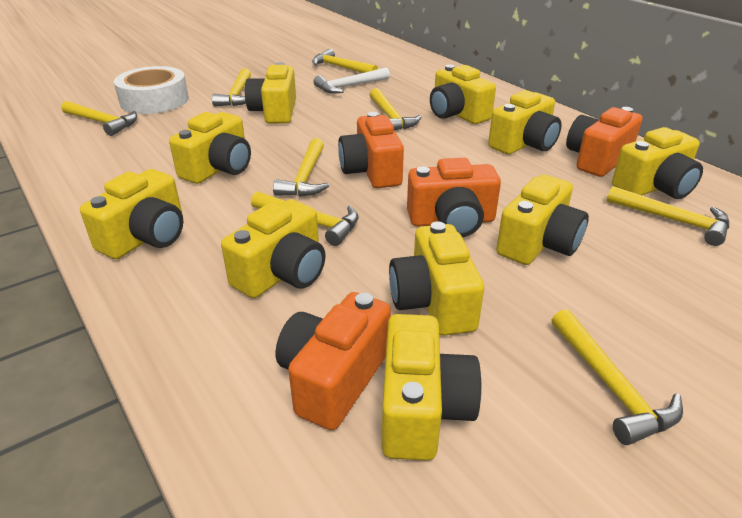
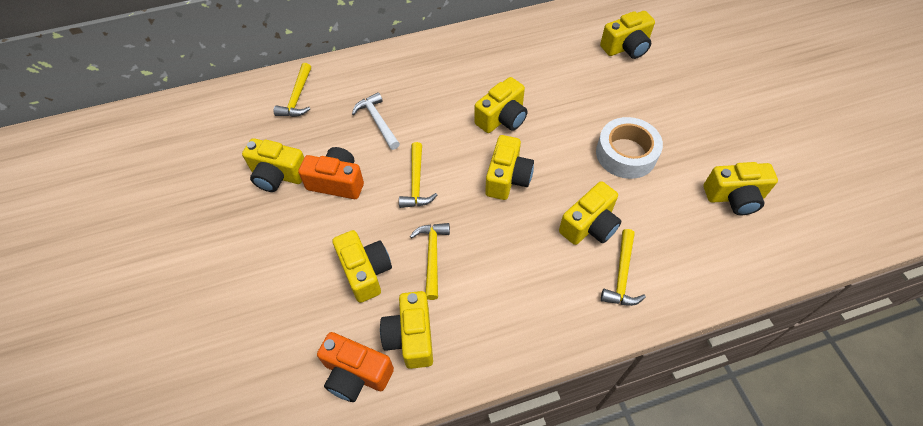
orange camera: [275,292,391,430] [338,112,404,188] [407,158,501,237] [566,107,642,177] = 4 -> [298,147,364,199] [317,332,394,402] = 2
yellow camera: [80,169,183,259] [169,112,251,184] [221,199,326,298] [245,62,296,124] [382,314,482,461] [389,221,484,336] [430,65,496,124] [488,90,562,155] [496,174,589,265] [612,127,703,199] = 10 -> [242,138,304,192] [332,230,392,303] [380,291,433,369] [474,77,528,133] [485,135,534,200] [559,181,621,245] [600,11,655,59] [704,162,778,215] = 8
yellow hammer: [61,101,137,136] [212,68,251,107] [251,192,359,246] [273,138,329,197] [312,49,378,73] [369,88,421,131] [551,309,683,445] [607,186,729,246] = 8 -> [274,63,311,117] [399,142,437,208] [410,223,450,300] [601,229,646,306] = 4

